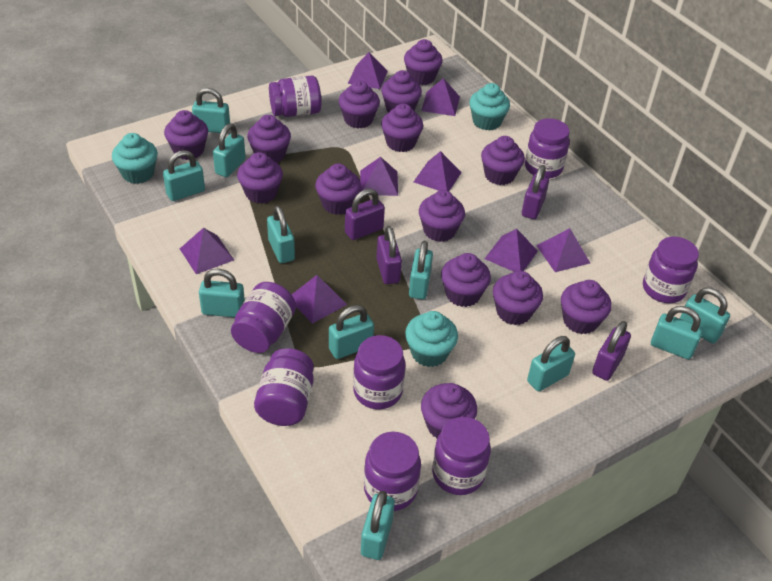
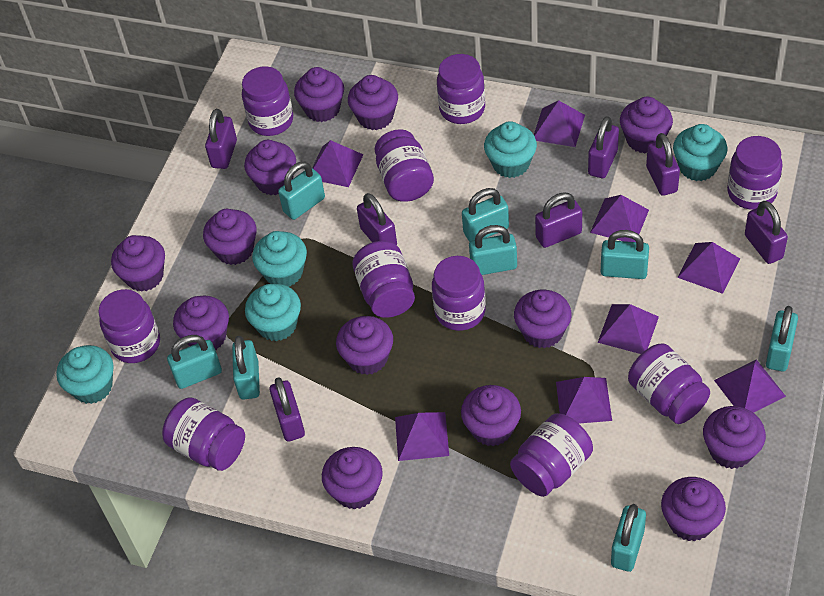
purple cupcake: [164,110,208,160] [237,152,283,204] [247,115,291,163] [315,163,361,215] [339,81,380,128] [381,70,422,113] [381,103,423,152] [404,39,443,85] [419,190,465,242] [421,383,477,438] [441,253,491,307] [481,136,525,185] [493,271,543,325] [561,280,612,334] = 14 -> [111,235,165,292] [173,296,229,350] [203,209,257,265] [244,140,296,195] [294,67,344,122] [322,447,383,510] [336,316,393,375] [348,75,398,130] [461,385,521,446] [514,290,572,348] [620,97,673,153] [661,477,726,542] [703,406,766,469] = 13
purple jar: [231,282,296,353] [254,348,314,426] [269,76,321,117] [353,335,405,409] [364,432,421,511] [432,417,491,495] [525,118,570,179] [643,236,699,303] = 8 -> [98,289,160,363] [162,397,245,471] [242,66,293,136] [353,241,415,318] [375,129,434,202] [432,256,486,331] [437,54,485,124] [510,413,593,497] [628,343,710,424] [727,136,783,210] = 10
purple padlock: [345,189,385,240] [376,226,402,284] [522,165,549,219] [592,321,631,381] = 4 -> [205,109,237,169] [269,377,305,442] [357,193,397,245] [535,192,582,248] [588,116,619,178] [646,133,680,196] [745,201,788,264] = 7
turquoise cupcake: [112,133,158,184] [405,311,458,367] [469,83,510,131] = 3 -> [56,345,113,404] [245,284,301,341] [252,231,307,286] [484,121,537,178] [673,124,727,181] = 5
turquoise padlock: [163,150,205,201] [192,88,230,133] [199,269,245,317] [213,124,246,177] [267,206,295,263] [329,305,374,359] [361,491,395,560] [409,241,433,299] [527,336,575,391] [651,306,703,359] [680,288,730,344] = 11 -> [167,335,222,389] [232,336,260,400] [278,162,325,220] [462,188,509,242] [469,225,517,275] [601,230,649,279] [611,504,646,572] [766,306,798,372] = 8

